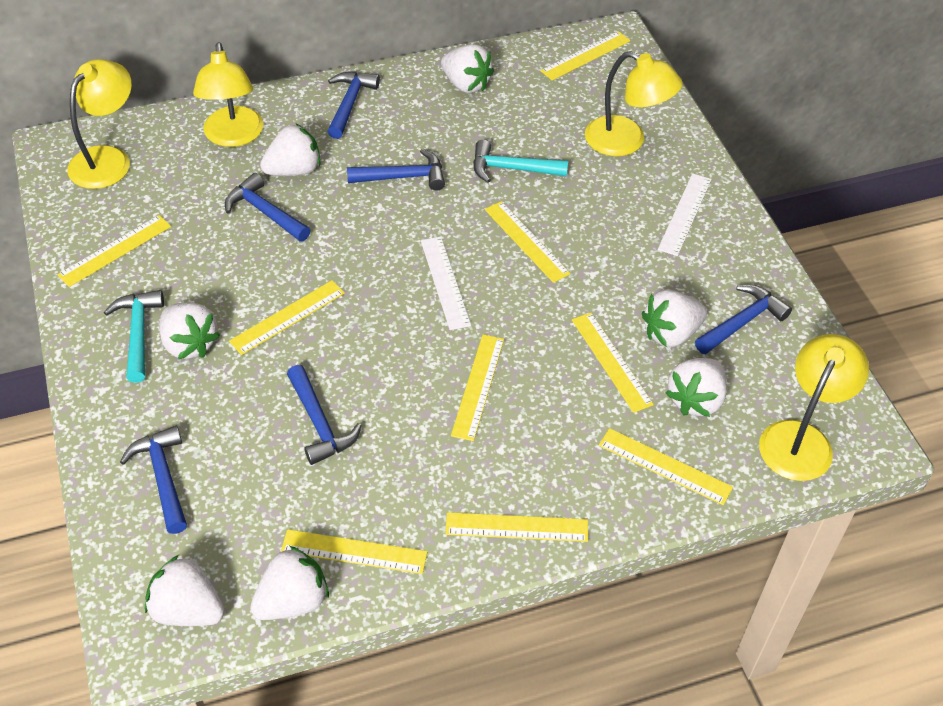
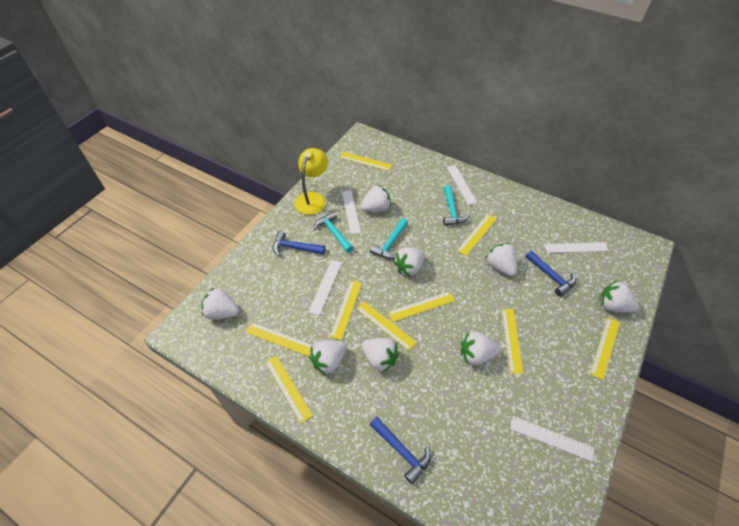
blue hammer: [120,426,187,534] [225,173,310,242] [287,365,362,465] [327,72,380,139] [347,149,445,191] [695,285,792,354] = 6 -> [273,231,325,257] [370,417,431,484] [525,250,576,297] = 3
turquoise hammer: [104,290,164,383] [473,140,568,183] = 2 -> [314,211,353,253] [370,218,408,259] [443,185,470,225] = 3
white ruler: [421,237,471,330] [658,173,712,256] = 2 -> [308,260,342,316] [342,190,361,234] [447,165,477,205] [510,416,594,462] [544,242,609,253] = 5
white strawberry: [145,555,224,626] [159,302,220,359] [250,546,329,620] [260,124,321,176] [441,44,494,93] [642,290,707,347] [666,358,727,417] = 7 -> [201,288,239,319] [309,340,347,375] [360,185,391,212] [362,338,399,373] [393,247,425,276] [461,331,500,365] [486,243,517,276] [600,280,639,313] = 8
yellow lamp: [67,59,132,189] [193,42,263,147] [585,51,683,156] [759,334,869,481] = 4 -> [294,148,328,215] = 1

